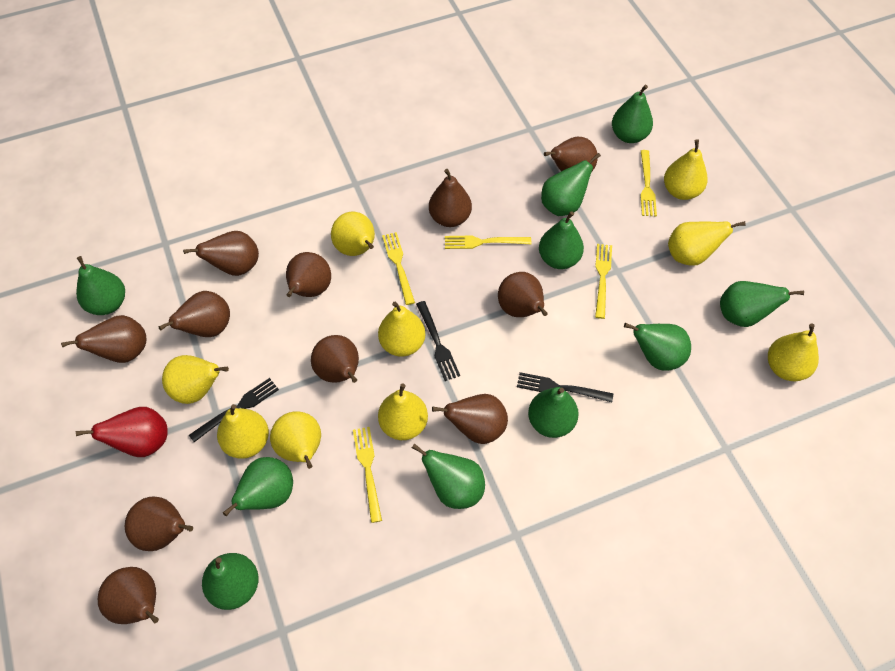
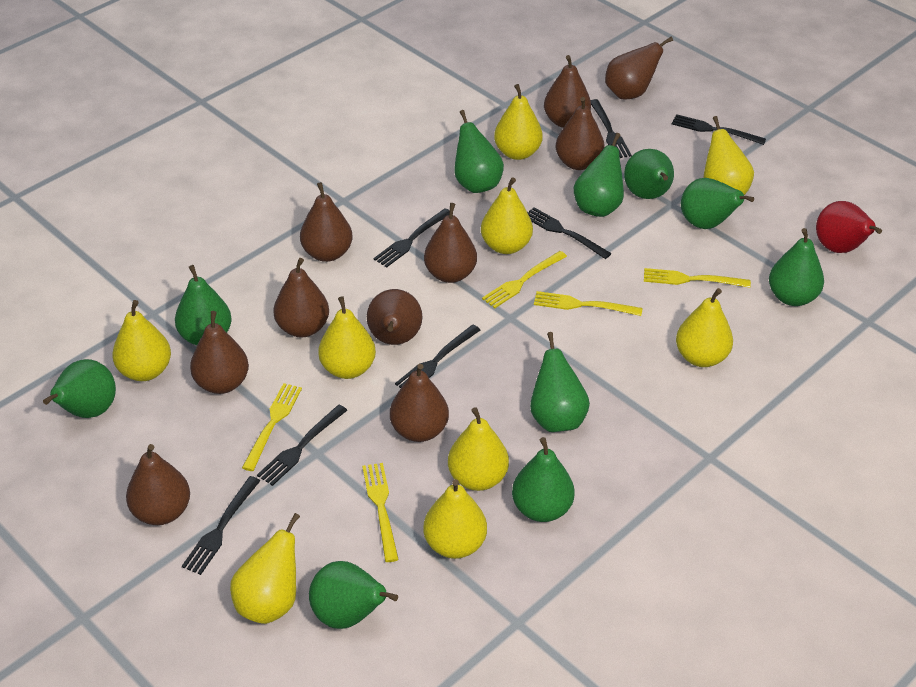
black fork: [189,378,279,442] [416,301,460,381] [517,372,613,402] = 3 -> [182,476,260,575] [257,405,347,486] [373,208,450,267] [395,325,480,388] [527,207,612,259] [591,99,632,158] [672,114,766,145] = 7
brown pear: [61,315,146,363] [98,567,159,624] [125,496,193,551] [158,291,230,337] [183,231,259,276] [286,252,331,297] [311,335,359,383] [429,169,472,227] [432,394,508,444] [498,272,548,317] [544,137,598,171] = 11 -> [126,444,190,525] [190,311,249,394] [273,258,329,337] [300,182,353,262] [367,289,422,345] [390,364,449,442] [424,203,477,283] [544,55,591,128] [556,97,605,170] [605,37,673,100] = 10

